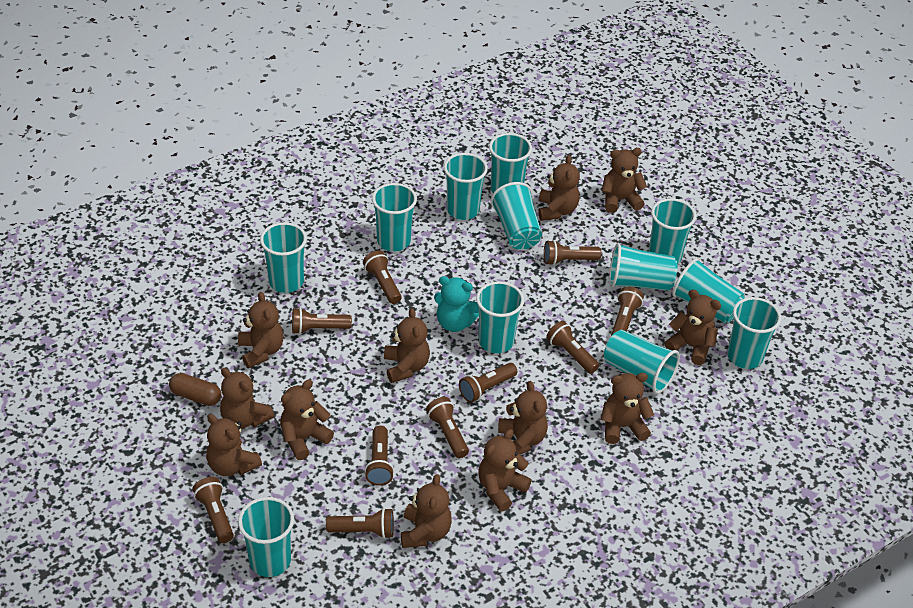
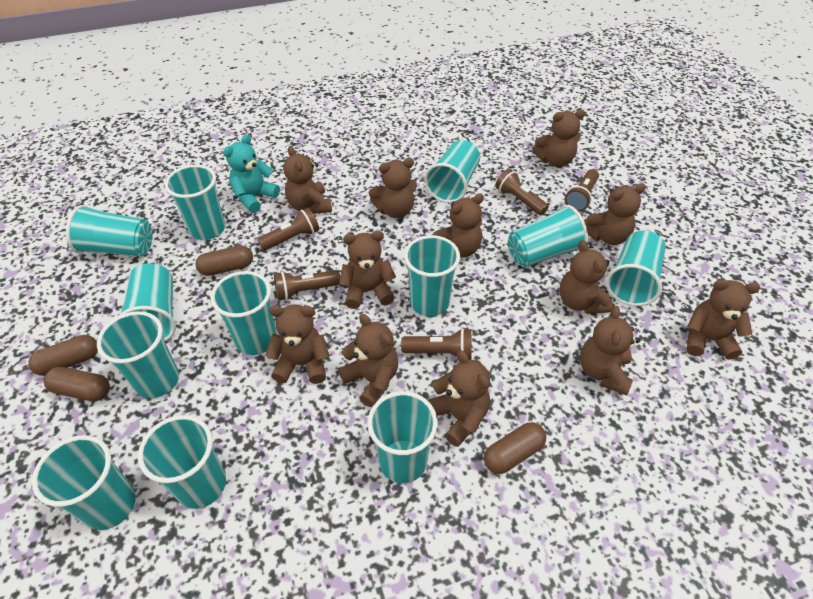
brown capsule: [169,373,221,406] = 1 -> [28,335,98,376] [44,367,110,401] [195,245,253,276] [484,422,546,474] = 4
brown flashlight: [192,477,234,543] [292,307,352,334] [326,508,394,539] [363,251,402,304] [364,426,394,486] [426,397,469,458] [459,363,517,403] [544,240,601,265] [546,321,599,374] [611,287,644,336] = 10 -> [257,208,320,251] [274,270,340,301] [401,328,472,359] [495,169,549,215] [565,169,599,212] = 5

